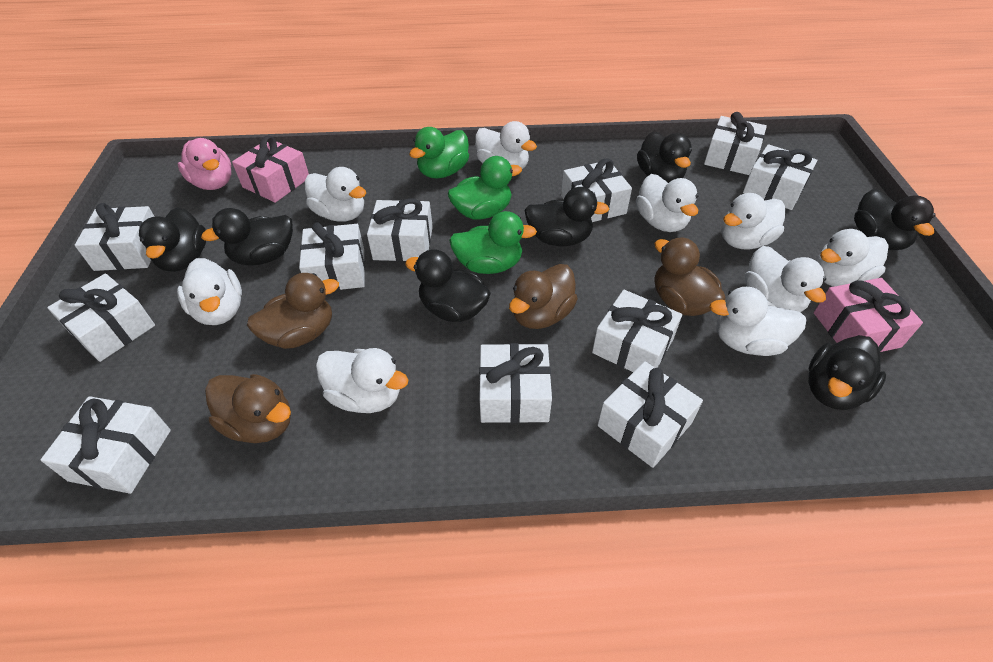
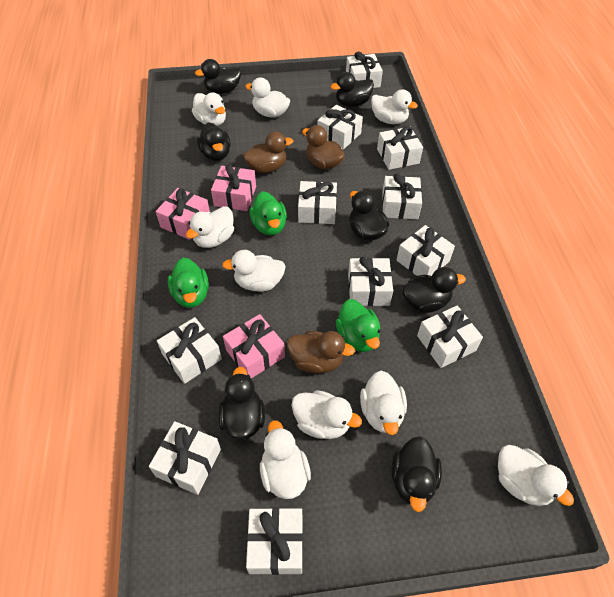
brown duck: [205,374,291,443] [247,273,339,349] [509,264,578,329] [654,237,725,316] = 4 -> [243,132,293,173] [287,331,355,373] [302,125,345,170] = 3
pink duck: [178,138,231,190] = 1 -> none = 0
pink gift: [232,136,309,203] [814,278,923,353] = 2 -> [156,188,210,240] [211,164,256,211] [223,314,285,378] = 3

